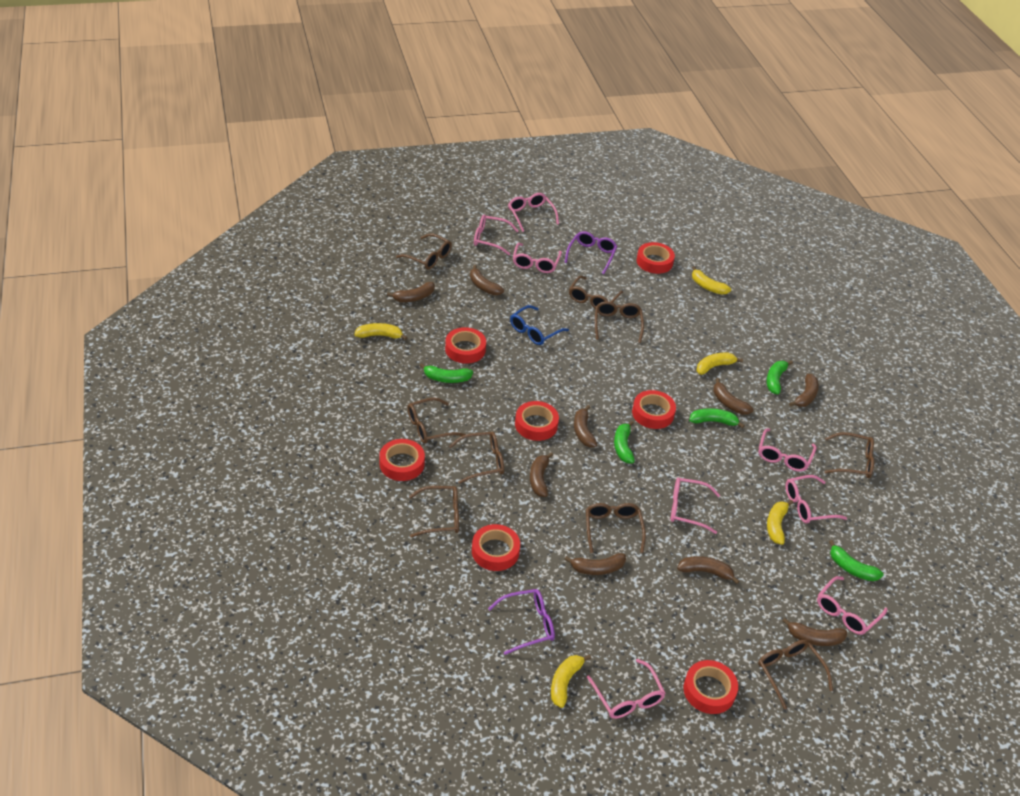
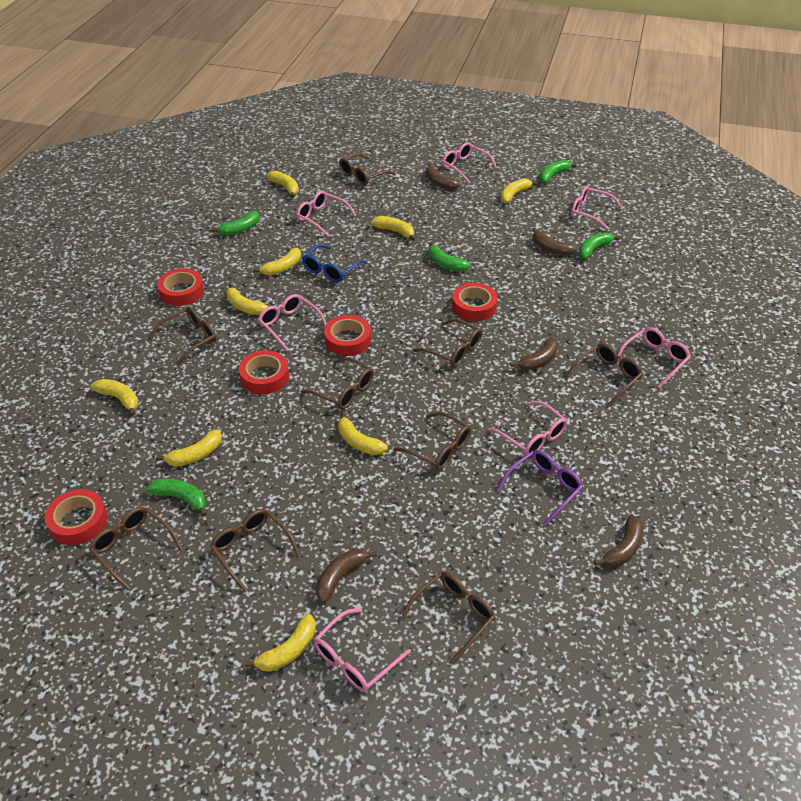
brown banana: [387,282,435,302] [470,265,504,295] [530,452,553,497] [564,553,626,575] [574,405,597,447] [677,556,740,584] [713,378,754,415] [782,618,847,646] [789,374,819,407] = 9 -> [316,549,377,603] [426,163,460,190] [510,337,559,370] [532,228,577,256] [594,515,643,567] = 5
pink glasses: [474,215,518,255] [508,193,559,232] [513,243,562,273] [587,659,666,719] [671,478,720,534] [759,428,816,472] [786,475,847,524] [817,576,888,635] = 8 -> [258,294,327,351] [296,191,356,237] [314,608,411,692] [442,142,497,184] [488,401,567,455] [571,186,623,230] [618,327,691,388] = 7
purple glasses: [488,589,555,655] [564,231,617,274] = 2 -> [497,450,583,526] = 1
red tape: [379,439,425,481] [445,327,486,364] [472,524,520,571] [515,401,559,441] [632,390,676,429] [637,242,675,274] [683,660,738,714] = 7 -> [45,489,108,545] [157,268,204,306] [239,350,289,394] [324,315,371,356] [452,283,498,321] = 5
yellow banana: [354,323,408,340] [551,655,591,708] [692,266,731,295] [697,353,743,375] [767,500,793,545] = 5 -> [90,379,138,416] [156,429,222,467] [226,284,269,315] [245,614,316,672] [253,248,301,276] [266,171,299,198] [338,412,388,455] [371,216,415,241] [501,178,538,203] = 9

